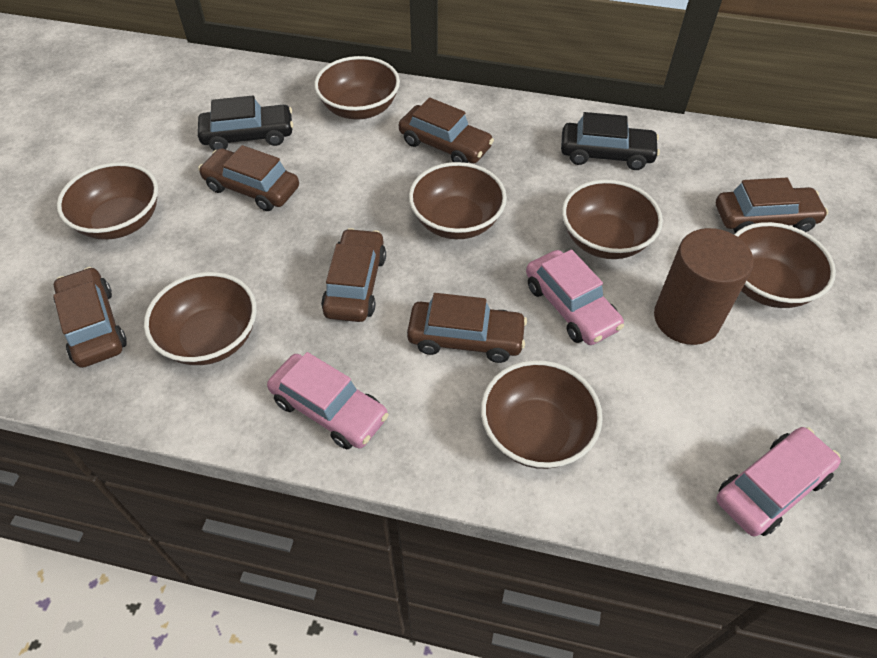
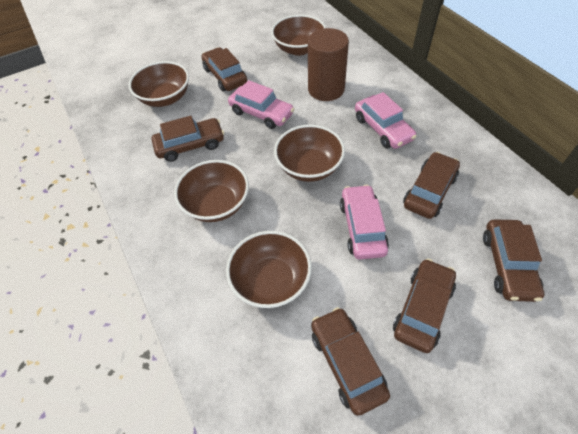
black car: [198,96,293,150] [561,112,660,170] = 2 -> none = 0
brown bowl: [57,162,158,240] [144,272,257,365] [314,56,400,120] [409,162,507,239] [481,360,603,469] [562,180,663,259] [734,222,836,308] = 7 -> [128,61,189,107] [174,160,249,222] [226,231,312,308] [271,15,326,56] [274,125,345,182] = 5

